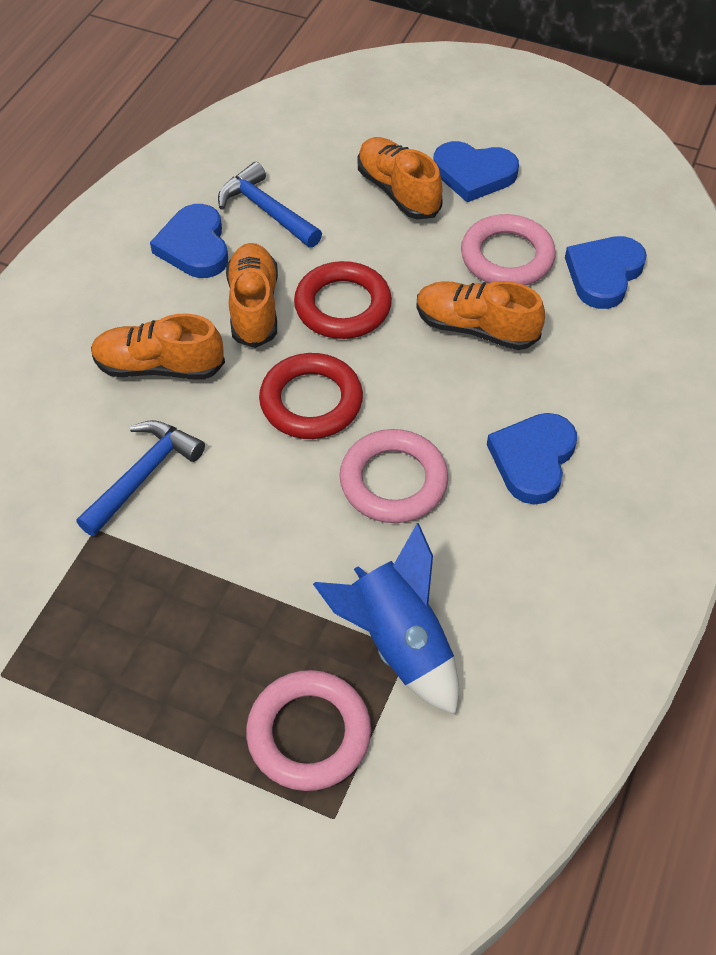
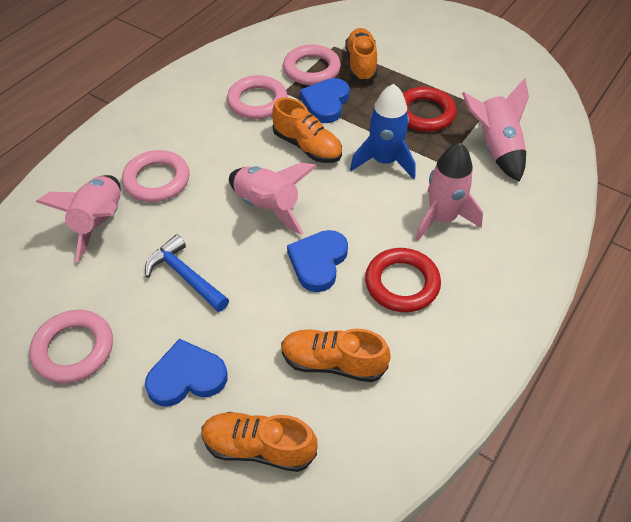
blue hammer: [76,420,205,536] [218,162,322,248] = 2 -> [145,234,229,312] = 1
blue heart: [150,204,228,278] [433,141,519,202] [487,413,577,505] [565,236,647,309] = 4 -> [145,339,227,407] [287,230,348,292] [300,78,350,123] = 3
pink ring: [246,670,371,791] [339,429,448,523] [461,214,556,286] = 3 -> [29,310,113,383] [122,150,190,202] [227,75,288,119] [283,45,341,85] = 4
pink rocket: none = 0 -> [36,175,121,263] [229,163,317,235] [416,143,483,241] [462,78,529,181] = 4

